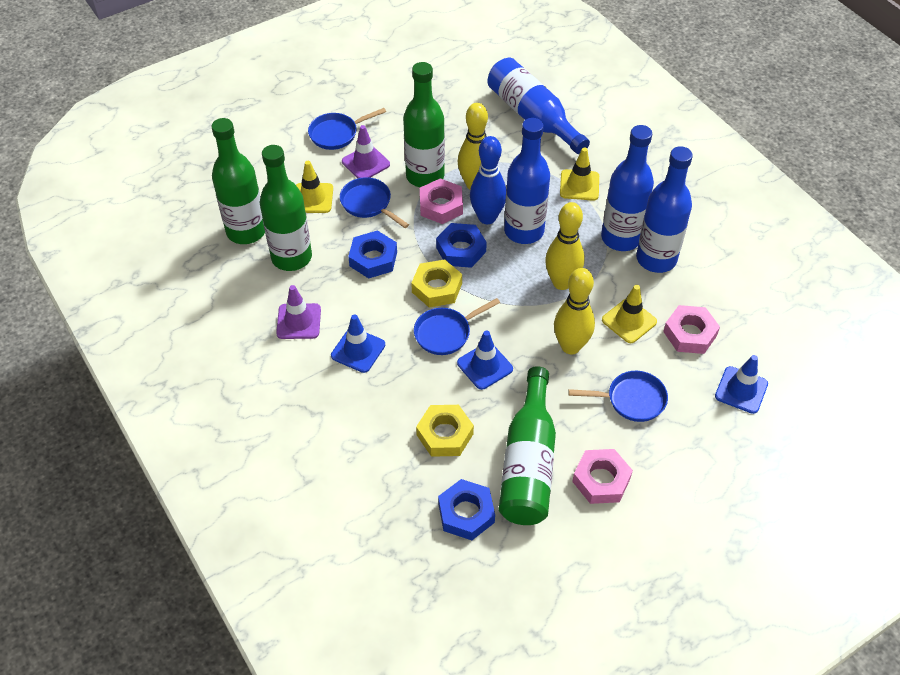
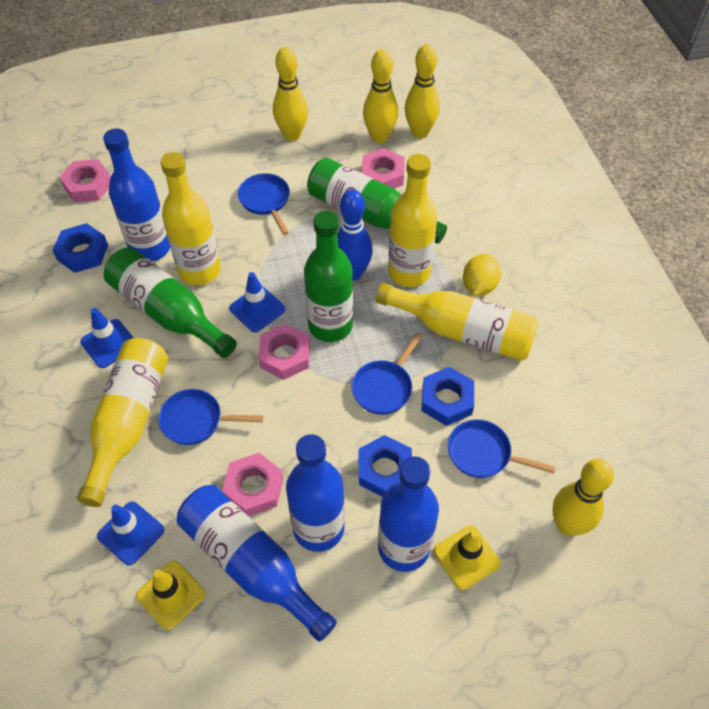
green bottle: [211,118,265,244] [260,145,312,271] [403,62,445,187] [499,366,556,525] = 4 -> [104,247,237,358] [304,211,353,342] [307,158,447,244] = 3
pink nut: [420,178,463,224] [572,449,633,504] [663,305,720,354] = 3 -> [59,159,111,202] [222,453,283,516] [258,323,310,380] [361,148,405,189] = 4
purple traffic cone: [276,285,321,339] [342,125,390,178] = 2 -> none = 0
yellow bottle: none = 0 -> [77,338,168,507] [161,152,221,285] [376,283,539,361] [388,154,438,287] = 4
yellow bowling pin: [458,103,488,190] [545,202,584,290] [554,268,595,354] = 3 -> [273,47,308,141] [363,49,398,143] [405,44,440,138] [552,459,614,536] = 4
yellow lemon: none = 0 -> [463,254,501,296] = 1
yellow nut: [411,259,462,308] [416,405,474,457] = 2 -> none = 0
yellow traffic cone: [296,161,333,213] [560,147,599,201] [602,285,657,343] = 3 -> [136,561,206,630] [434,525,500,590] = 2

